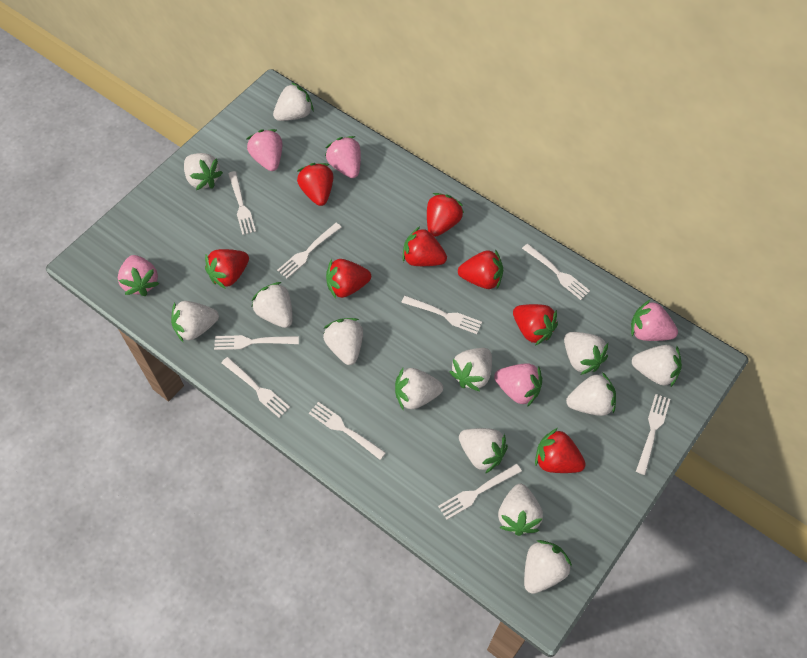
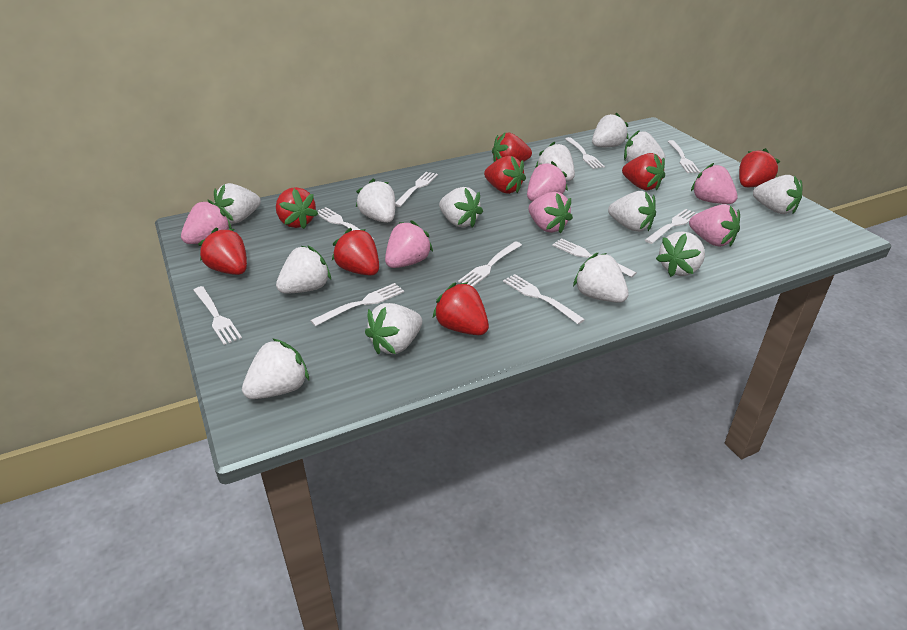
pink strawberry: [118,255,159,296] [247,129,282,171] [325,136,361,178] [494,363,542,407] [631,300,678,341] = 5 -> [181,199,232,244] [385,220,433,268] [527,161,568,201] [528,192,573,234] [689,204,740,247] [691,163,738,204] = 6
white fork: [214,335,299,350] [221,357,290,418] [228,171,256,235] [277,223,342,279] [309,402,386,460] [401,296,482,334] [438,464,522,520] [522,244,590,300] [636,394,670,475] = 9 -> [193,286,242,345] [310,283,404,326] [318,207,374,240] [395,172,438,207] [458,241,522,287] [503,274,585,324] [552,238,637,277] [565,137,605,169] [645,209,698,244] [667,140,700,173] = 10

